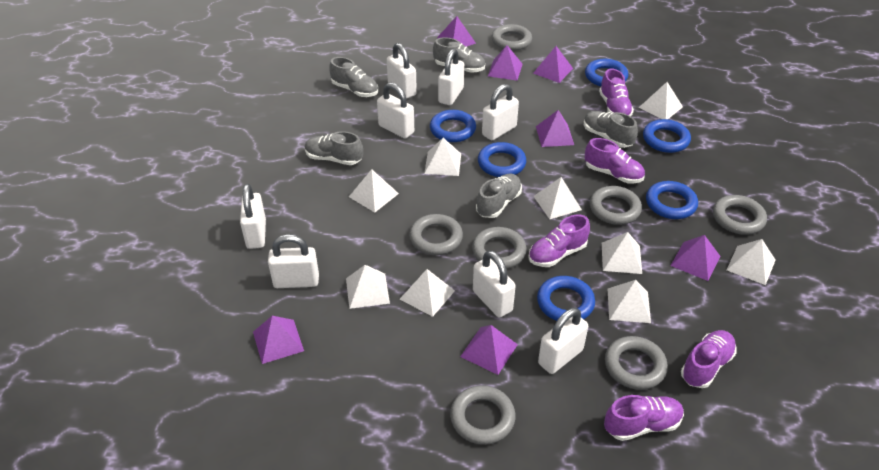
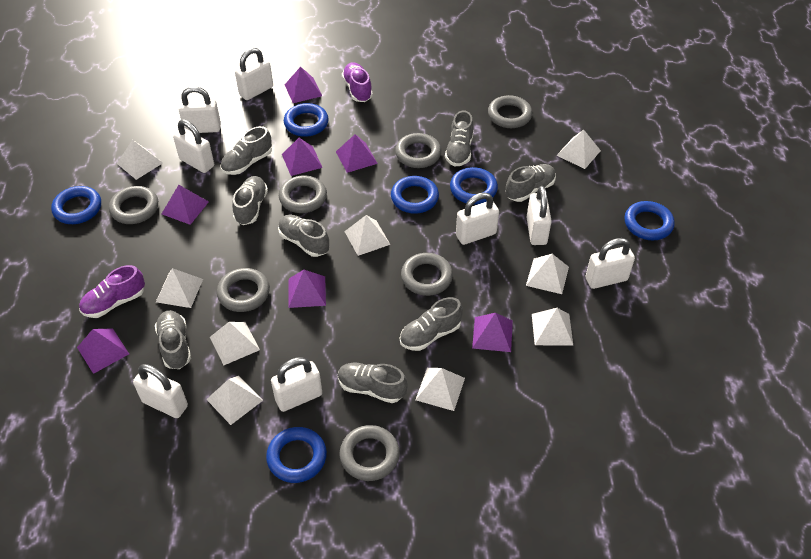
grey shoe: [305,131,363,165] [329,57,378,97] [433,37,485,73] [476,174,522,218] [584,111,638,148] = 5 -> [155,310,191,369] [220,126,272,175] [232,176,268,225] [278,214,329,257] [338,363,408,403] [400,297,463,351] [445,110,474,166] [505,164,556,202] = 8
purple shoe: [528,215,590,267] [585,138,645,184] [599,68,634,116] [604,395,684,441] [681,330,737,388] = 5 -> [79,265,145,318] [342,62,373,102] = 2

